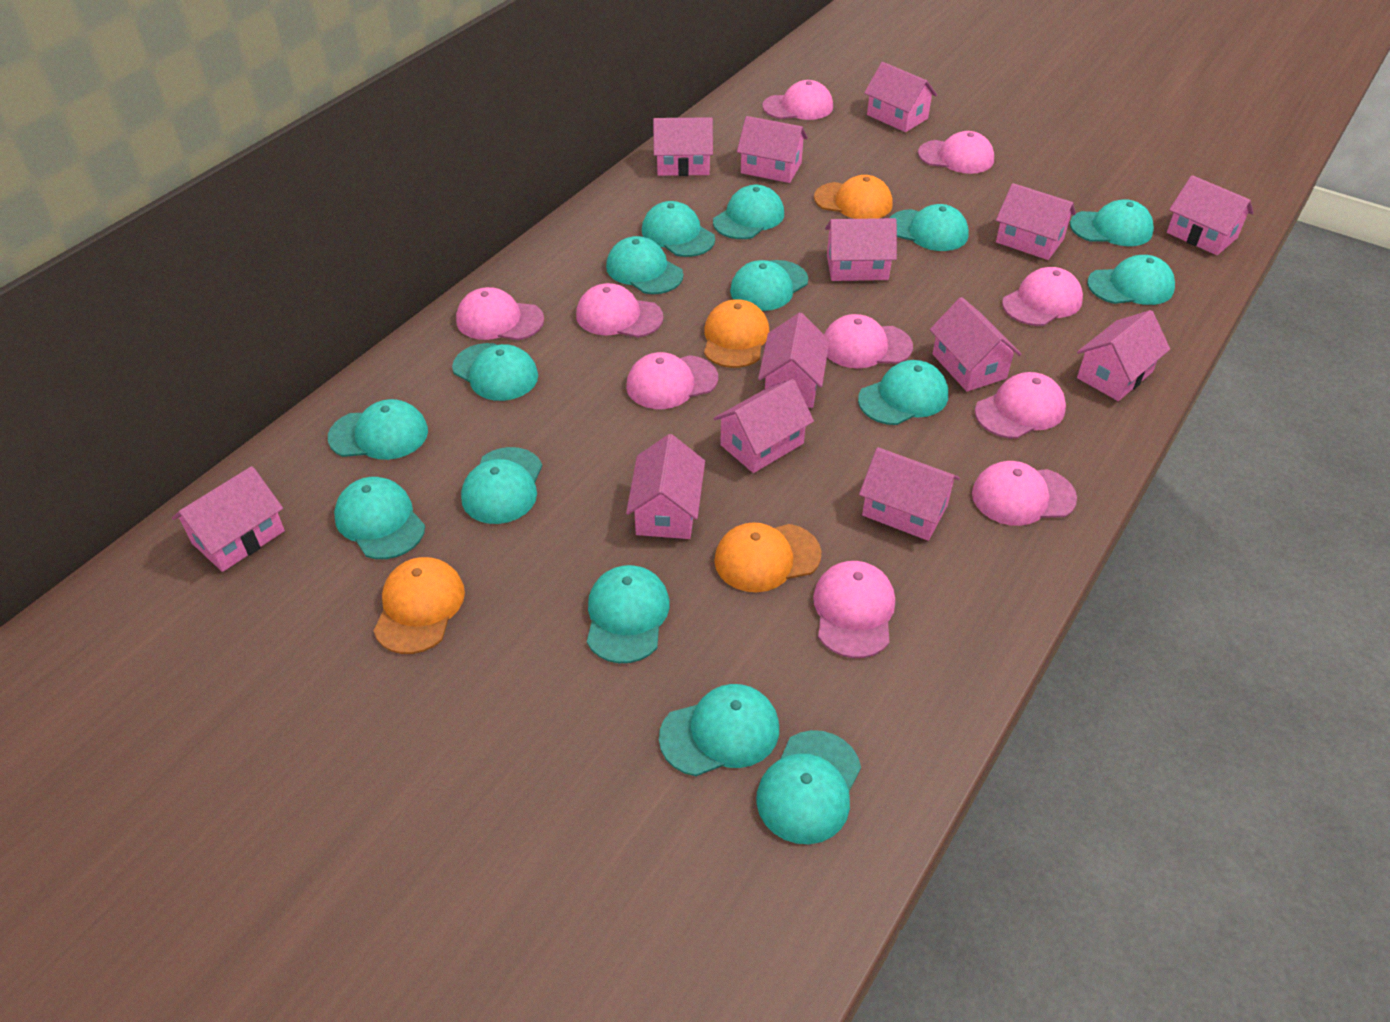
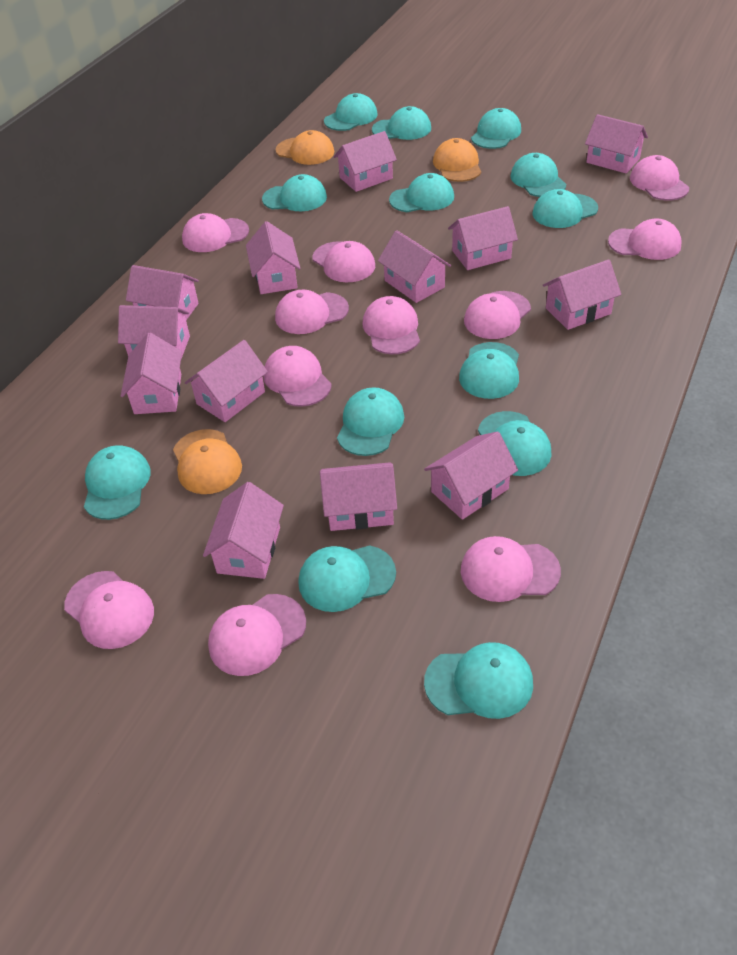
orange cap: [374,557,465,654] [704,299,769,368] [714,522,821,592] [814,175,893,219] = 4 -> [173,429,242,494] [276,130,334,165] [433,138,481,182] = 3
pink cap: [456,287,544,340] [576,283,663,338] [626,352,718,409] [762,80,833,120] [813,561,895,658] [824,314,913,368] [918,131,994,174] [972,461,1077,526] [975,372,1066,439] [1002,267,1083,326] = 10 -> [64,571,154,649] [182,213,249,252] [208,594,306,676] [264,346,332,407] [275,290,349,334] [313,241,375,282] [363,296,420,354] [461,536,561,602] [464,291,531,339] [608,218,682,260] [630,155,689,201] = 11
turquoise cap: [328,399,428,460] [334,477,425,559] [452,343,538,401] [461,447,542,524] [587,565,670,663] [606,236,683,294] [642,201,715,257] [659,684,779,776] [713,185,784,239] [730,260,808,311] [756,730,861,844] [858,360,948,425] [890,204,969,251] [1070,199,1154,246] [1087,255,1175,305] = 15 -> [84,445,150,520] [262,174,327,211] [298,545,396,612] [324,93,378,131] [337,387,404,456] [372,106,431,140] [389,173,454,212] [424,642,533,719] [459,342,519,399] [471,108,521,149] [478,411,552,476] [510,153,566,197] [532,189,598,228] = 13

